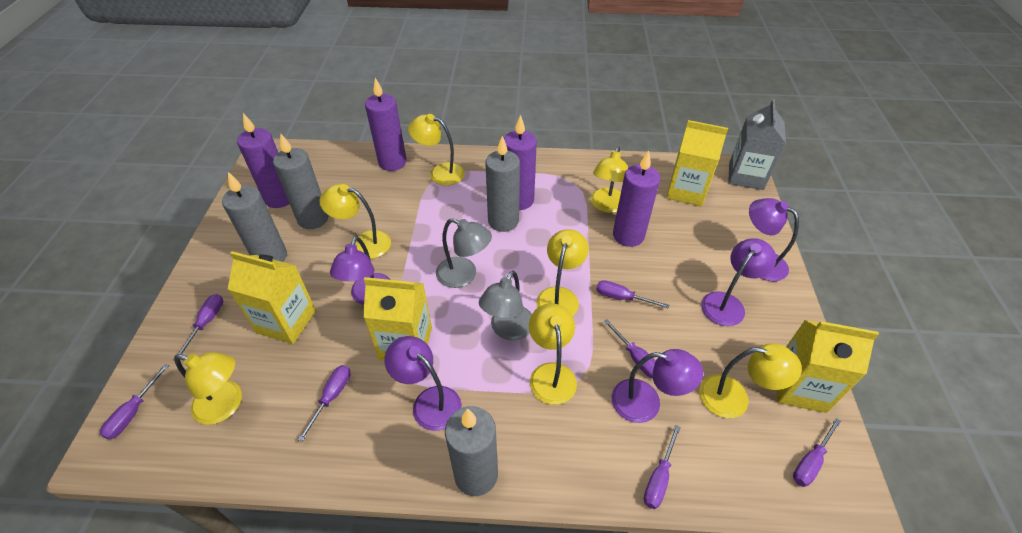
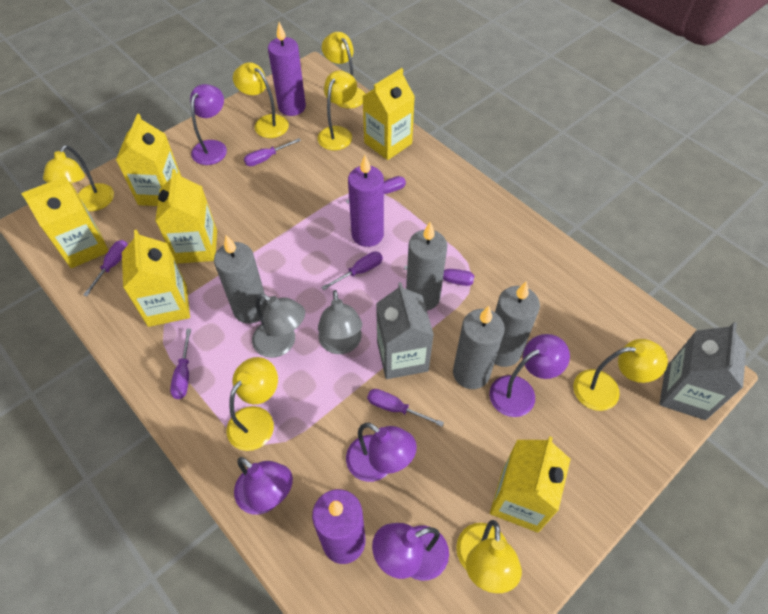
grey carton: [728,99,786,190] = 1 -> [376,282,434,379] [659,322,746,420] = 2
purple candle: [237,113,289,208] [365,78,407,171] [504,115,537,210] [613,150,660,247] = 4 -> [268,22,306,116] [312,489,365,564] [348,155,384,247] = 3
yellow carton: [228,251,316,344] [363,277,432,361] [666,120,728,206] [777,320,879,413] = 4 -> [21,176,109,268] [116,114,181,206] [122,230,190,327] [155,169,217,264] [363,68,415,160] [490,437,571,533] = 6

